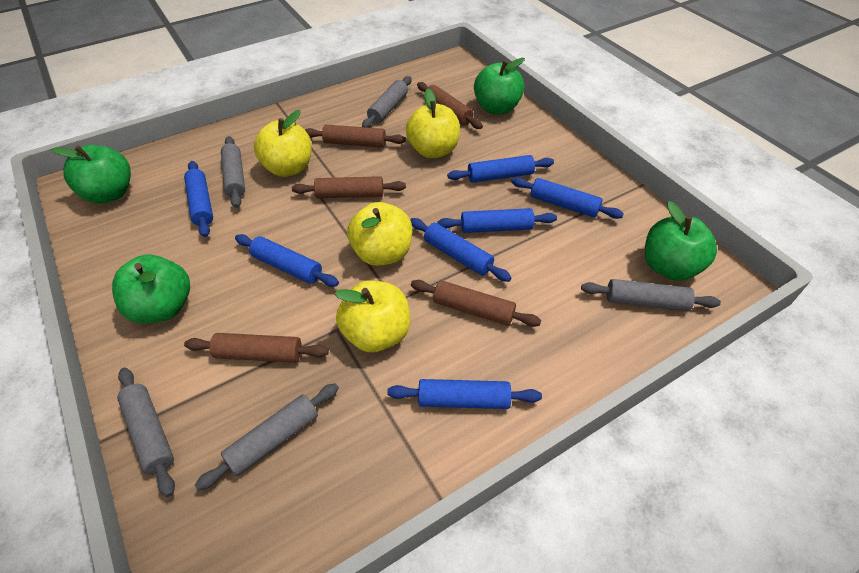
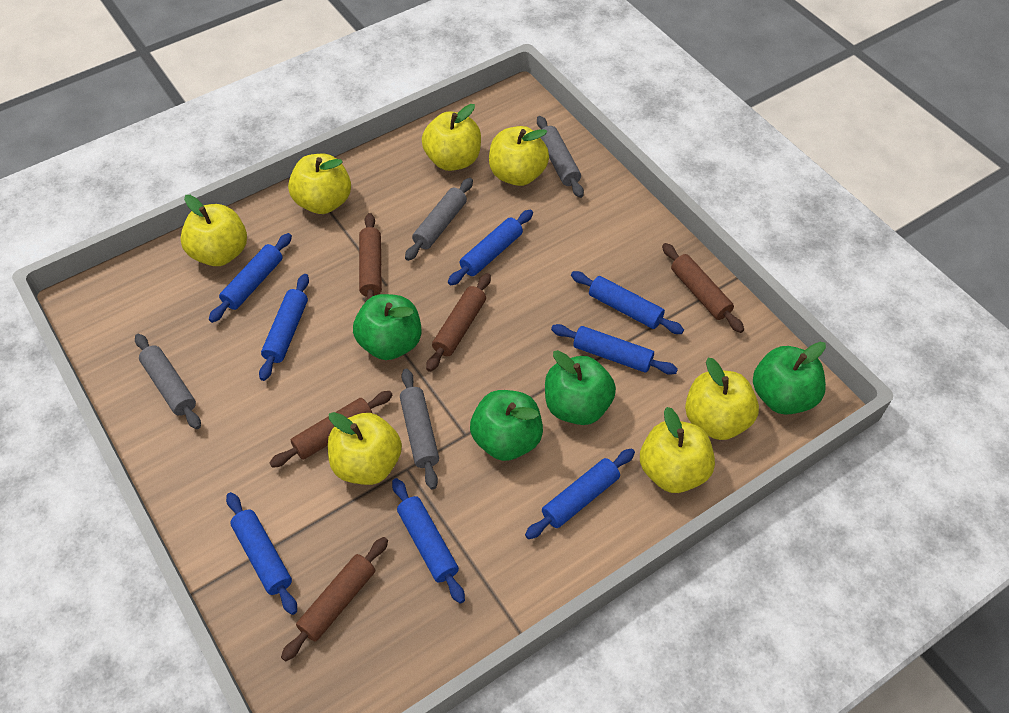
blue rolling pin: [184,161,213,237] [235,234,339,287] [387,379,542,409] [410,218,512,282] [437,208,557,233] [447,155,554,183] [511,177,624,219] = 7 -> [209,233,292,323] [226,492,297,615] [259,274,309,381] [392,478,465,604] [448,210,533,285] [525,448,635,539] [551,324,678,375] [571,271,684,334] = 8
grey rolling pin: [117,368,175,497] [195,383,339,491] [221,136,245,208] [362,76,411,128] [581,279,721,311] = 5 -> [135,334,201,429] [400,369,439,489] [405,178,473,261] [537,116,584,198] = 4
yellow apple: [254,110,312,177] [334,281,410,352] [347,202,412,266] [406,89,460,158] = 4 -> [180,195,247,266] [288,154,351,214] [328,412,402,485] [422,104,481,171] [489,126,549,186] [640,407,715,493] [685,358,759,440] = 7

